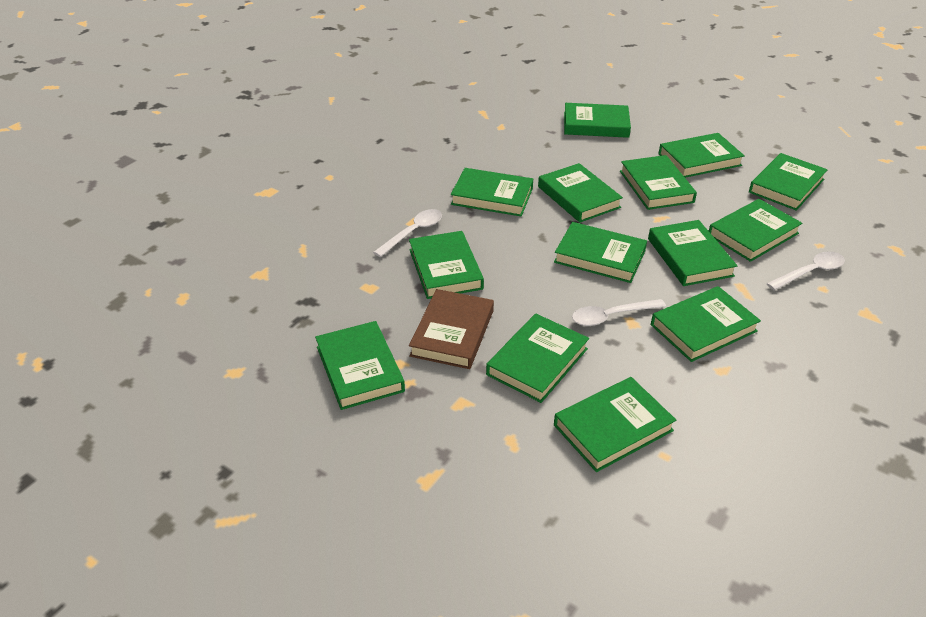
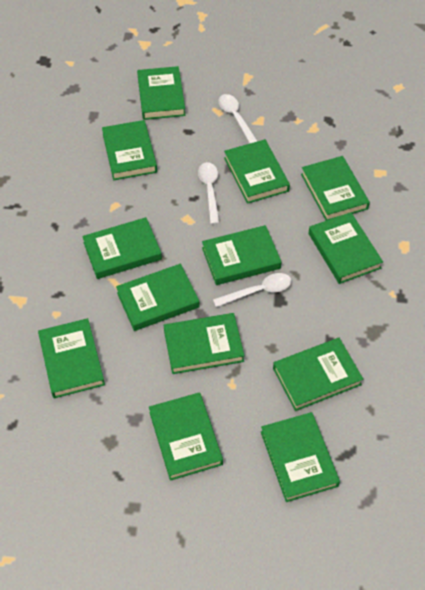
brown book: [409,289,494,369] = 1 -> none = 0
green book: [315,321,405,410] [409,231,484,299] [451,168,533,216] [486,313,589,403] [538,163,623,222] [554,222,647,283] [554,377,676,472] [564,103,631,138] [620,155,697,210] [648,220,738,286] [651,286,761,362] [658,133,745,178] [709,199,802,262] [749,153,828,211] = 14 -> [38,318,105,398] [82,217,162,279] [102,120,157,180] [116,264,200,331] [137,66,185,120] [149,392,223,481] [164,313,245,374] [202,225,281,285] [224,139,290,204] [261,412,340,502] [273,338,363,411] [301,156,370,221] [308,212,383,284] = 13

